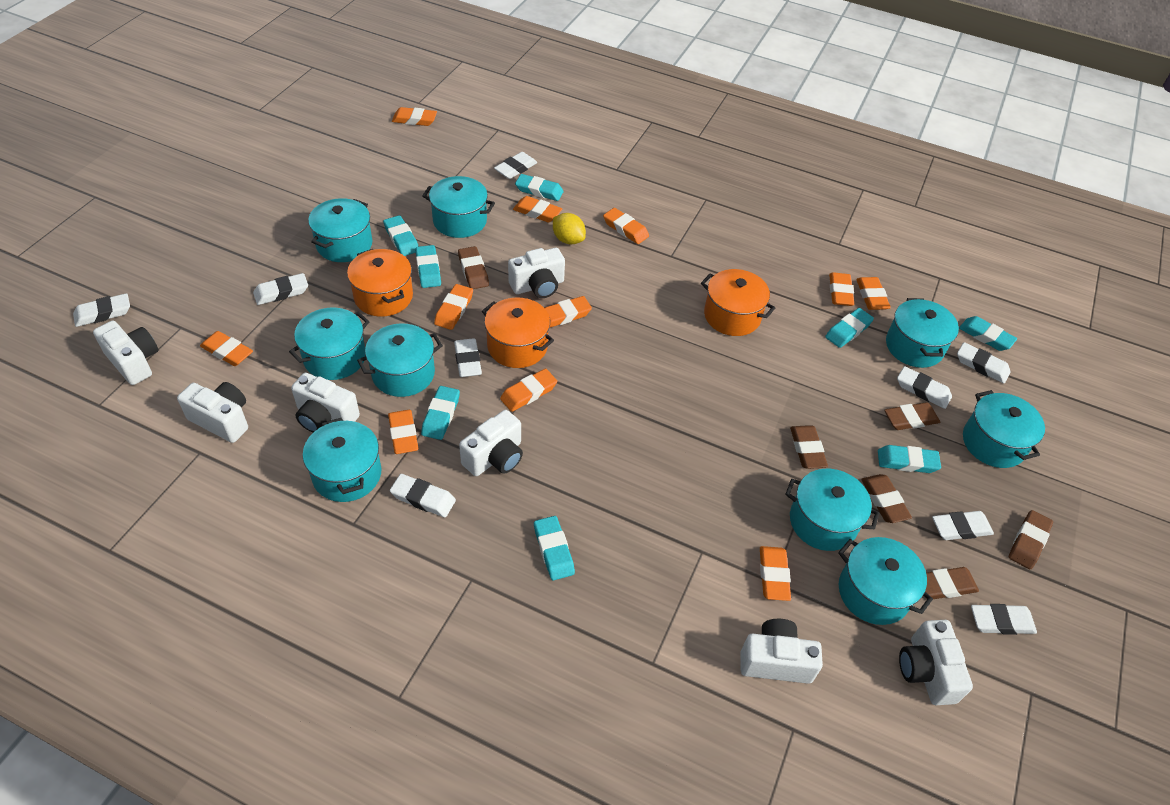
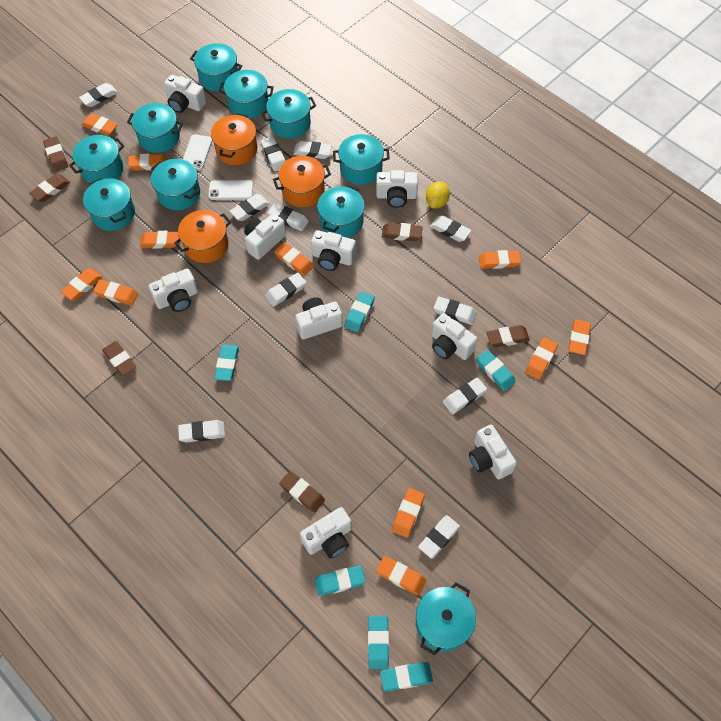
turquoise eraser: [383,215,419,256] [415,245,441,288] [421,386,460,440] [515,174,564,201] [534,516,575,580] [825,308,874,348] [878,445,941,473] [959,316,1017,351] = 8 -> [214,345,239,381] [315,565,365,596] [344,291,375,332] [368,616,389,669] [380,662,433,691] [476,350,516,391] = 6
turquoise pot: [289,308,369,380] [303,418,381,502] [308,198,373,262] [357,323,443,397] [422,176,495,238] [785,469,880,551] [838,537,933,625] [886,298,959,368] [963,390,1045,468] = 9 -> [69,135,124,183] [83,178,135,231] [127,103,183,153] [151,159,200,210] [190,43,242,91] [219,70,274,119] [261,89,316,139] [317,185,365,238] [333,134,390,185] [416,582,476,656] = 10
white camera: [93,321,158,385] [177,382,248,443] [291,373,360,432] [459,410,523,476] [508,248,565,298] [740,619,823,684] [899,620,973,705] = 7 -> [148,269,198,312] [164,75,206,113] [244,213,286,260] [295,297,343,340] [300,507,352,558] [311,230,356,271] [376,170,418,208] [431,313,478,360] [469,425,517,479] = 9
white eraser: [73,293,130,327] [253,273,308,305] [390,474,456,517] [454,338,482,377] [494,152,538,179] [897,366,952,409] [932,511,994,540] [957,342,1011,383] [971,604,1037,635] = 9 -> [79,83,118,107] [178,420,225,443] [230,194,269,221] [260,136,286,171] [265,273,306,307] [268,203,309,231] [293,141,332,159] [418,515,460,559] [430,215,471,242] [434,297,477,325] [443,377,487,414] = 11
white phone: none = 0 -> [183,134,213,171] [208,180,253,200] = 2

